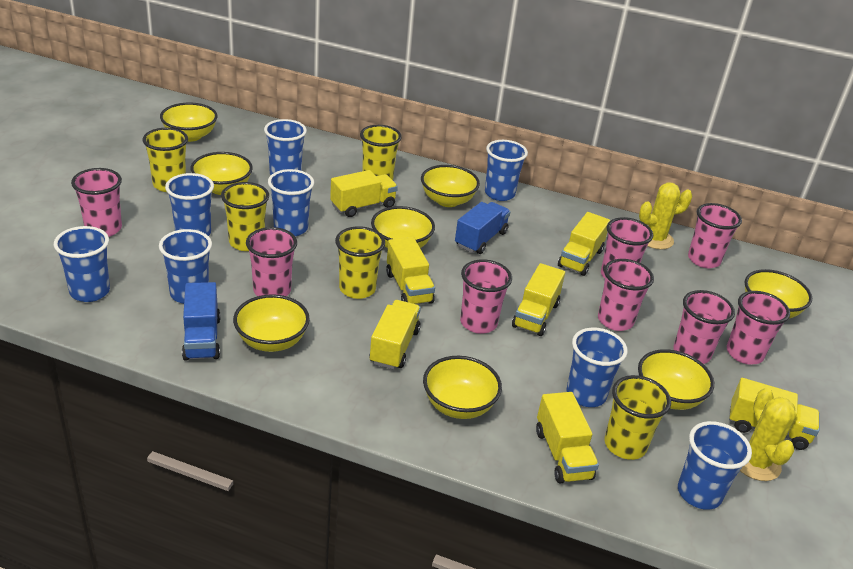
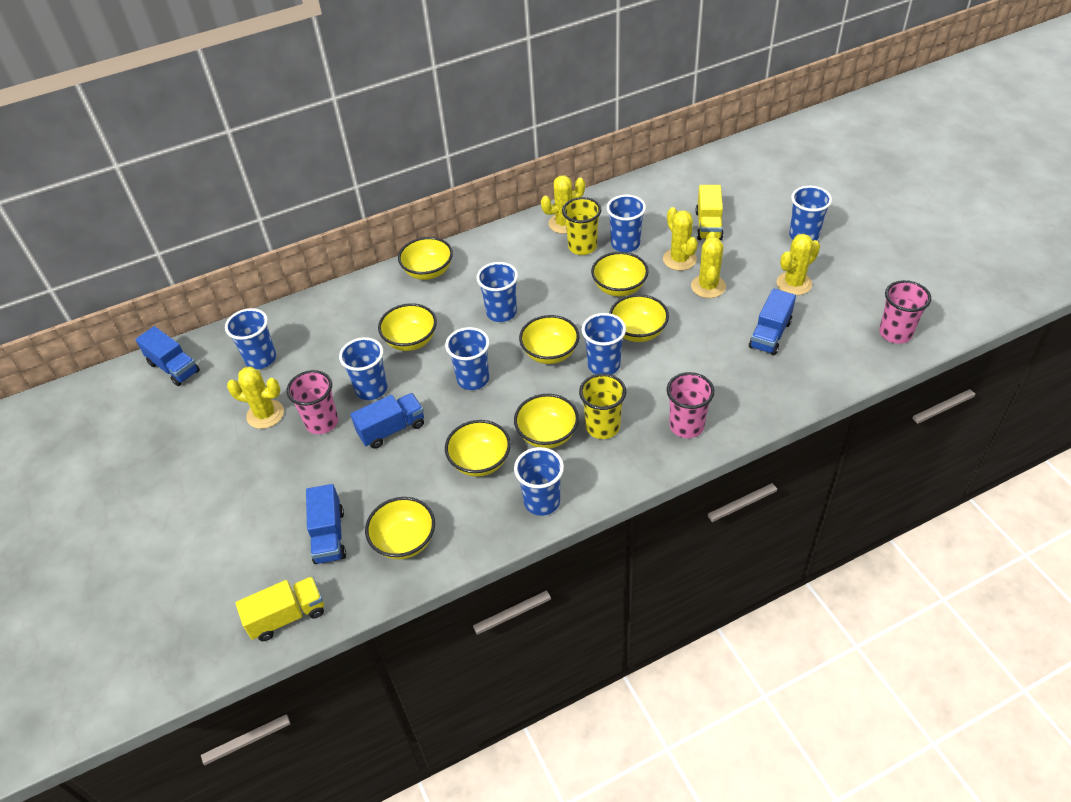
blue truck: [182,282,221,361] [455,202,511,254] = 2 -> [135,326,200,386] [306,484,346,564] [350,393,424,449] [749,288,796,355] = 4
pink cup: [71,168,122,237] [246,227,297,296] [460,259,512,334] [598,259,654,331] [601,217,653,278] [673,290,735,364] [688,203,742,268] [727,291,790,365] = 8 -> [286,370,338,434] [667,372,715,438] [879,280,931,344] = 3
yellow cactus: [639,182,692,249] [740,388,796,481] = 2 -> [227,366,284,429] [541,175,585,234] [663,207,698,271] [691,232,726,298] [777,234,820,295] = 5
yellow cup: [143,128,188,192] [221,182,269,251] [335,226,385,299] [360,125,402,180] [605,375,671,460] = 5 -> [562,197,601,255] [579,373,626,439] = 2
yellow truck: [330,170,398,217] [370,300,421,370] [386,237,435,305] [512,263,565,336] [536,392,599,484] [558,212,610,276] [729,378,819,450] = 7 -> [236,576,324,641] [696,185,724,240] = 2

